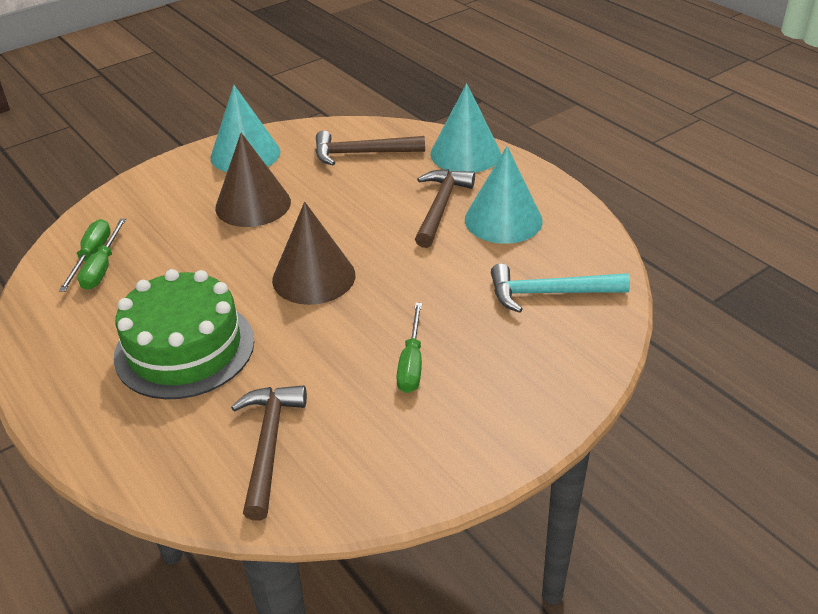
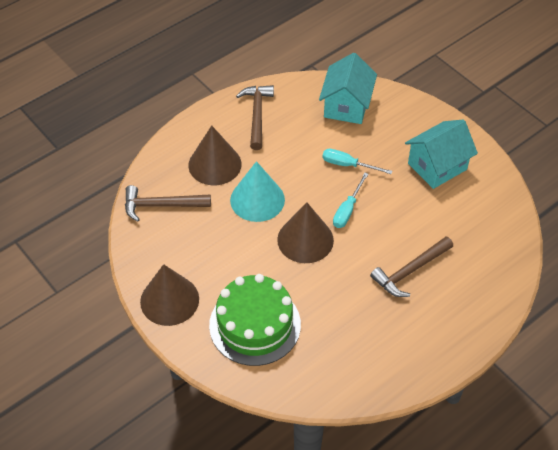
brown cone: [215,133,291,227] [272,202,355,305] = 2 -> [140,264,199,326] [188,125,241,185] [277,203,334,263] = 3
green screwdriver: [59,219,111,292] [77,218,126,290] [396,303,422,393] = 3 -> none = 0
turquoise cone: [210,85,281,172] [430,83,501,173] [465,146,543,244] = 3 -> [230,161,285,222] = 1
turquoise hammer: [491,263,630,313] = 1 -> none = 0
turquoise house: none = 0 -> [319,53,377,124] [405,119,478,189] = 2
turquoise screwdriver: none = 0 -> [322,149,392,174] [333,173,368,228] = 2

